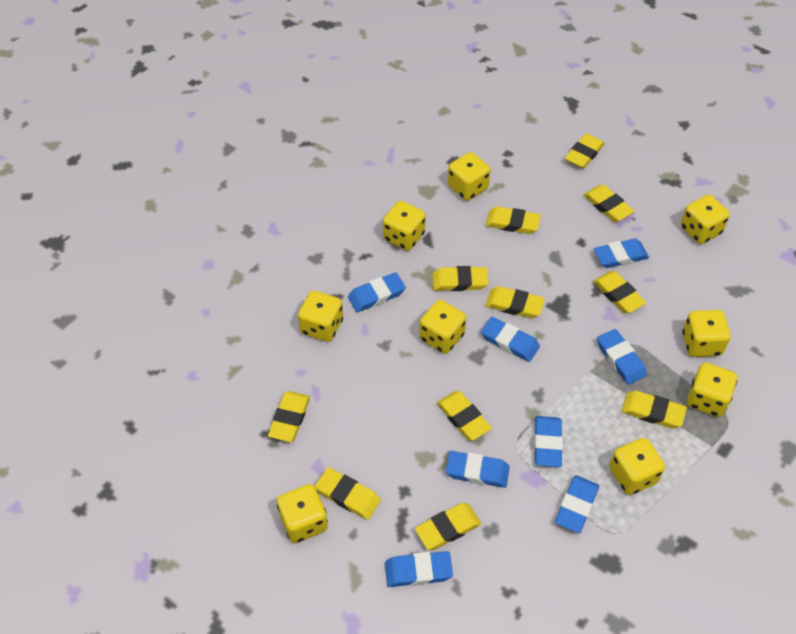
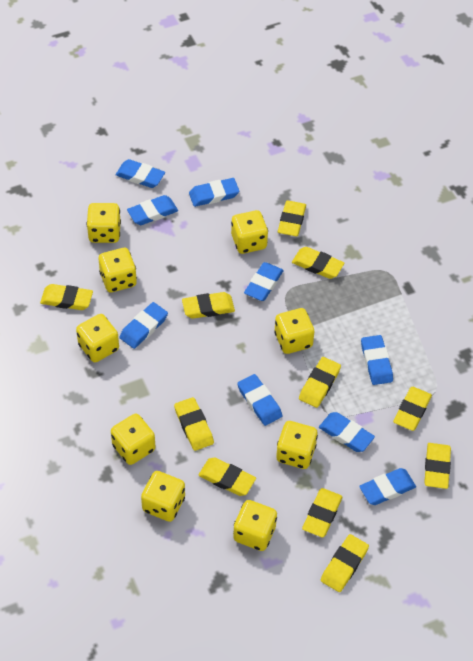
blue eraser: [348,272,406,312] [385,551,453,587] [446,451,510,488] [481,317,540,362] [534,416,563,467] [555,475,599,533] [594,238,649,268] [597,329,647,385] = 8 -> [116,159,165,188] [119,302,168,349] [127,195,178,225] [189,178,239,207] [237,374,282,426] [244,262,284,301] [319,412,375,452] [359,468,416,505] [361,335,393,385] = 9

